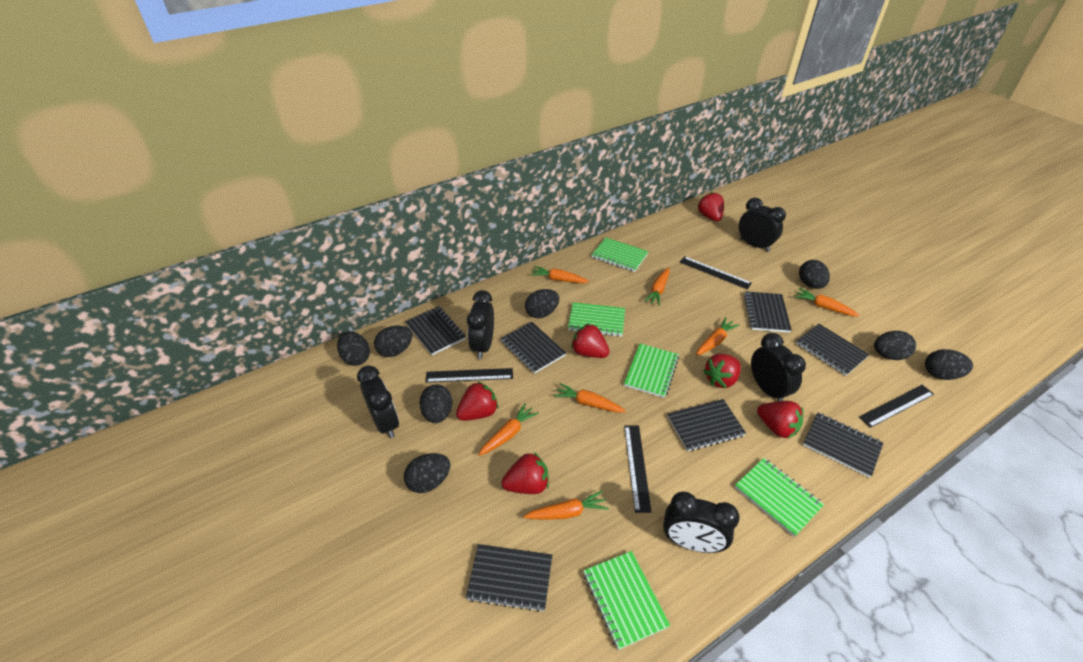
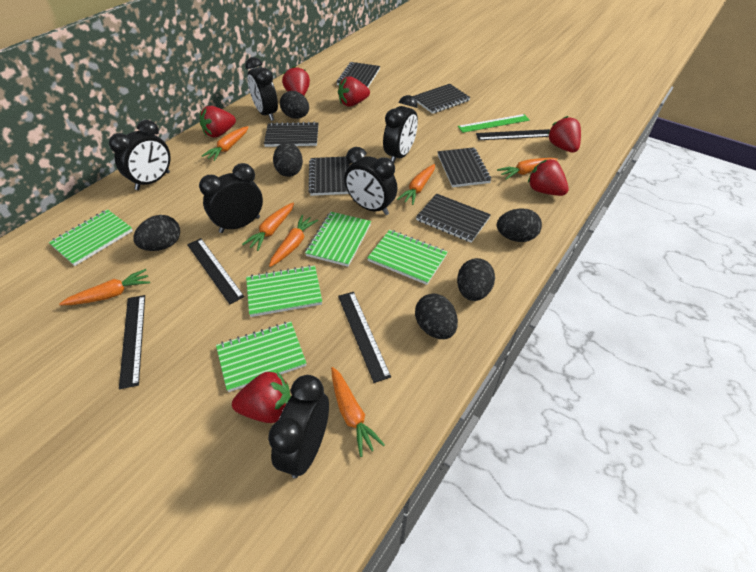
black clock: [357,365,399,438] [467,290,494,359] [663,492,740,553] [739,198,786,252] [751,333,806,401] = 5 -> [109,120,171,190] [199,163,263,233] [245,57,278,121] [268,375,329,478] [344,147,397,215] [383,95,418,163] = 6
black egg: [337,331,370,366] [374,326,412,357] [404,453,450,493] [419,385,452,423] [525,289,559,318] [799,260,830,289] [874,331,916,360] [925,349,973,380] = 8 -> [133,215,180,251] [273,142,303,177] [280,91,309,119] [415,294,458,339] [457,258,495,301] [497,208,542,242] = 6
black notebook: [405,306,466,355] [466,544,552,612] [501,322,566,374] [667,399,746,451] [744,291,792,333] [796,324,870,376] [803,412,883,478] = 7 -> [264,122,318,147] [308,157,350,196] [337,62,380,87] [413,84,471,114] [416,193,491,243] [438,147,491,187] = 6
green ruler: none = 0 -> [458,114,530,133] = 1

